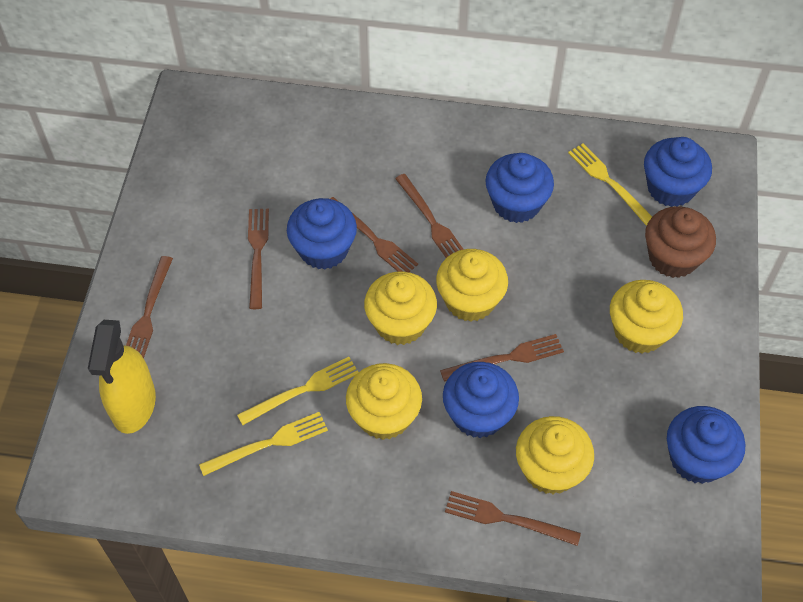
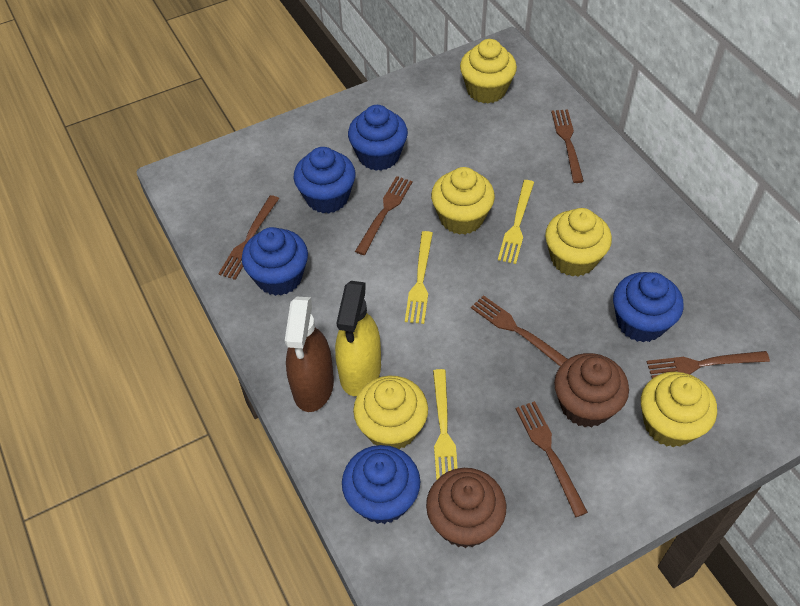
brown cupcake: [645,206,716,278] = 1 -> [426,468,506,548] [554,353,629,428] = 2
brown spray bottle: none = 0 -> [285,297,334,412] = 1

